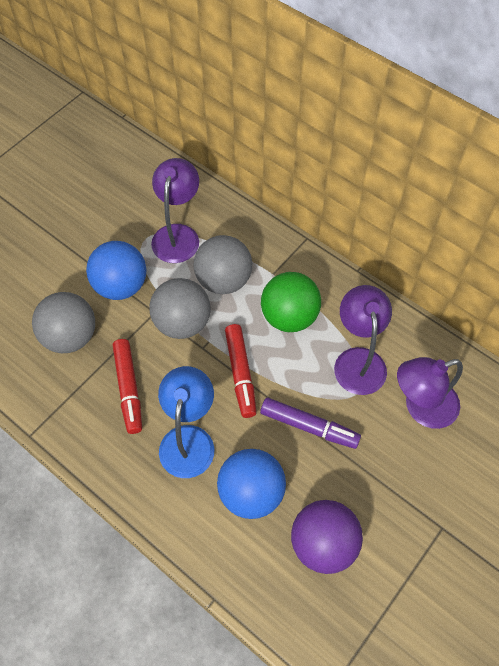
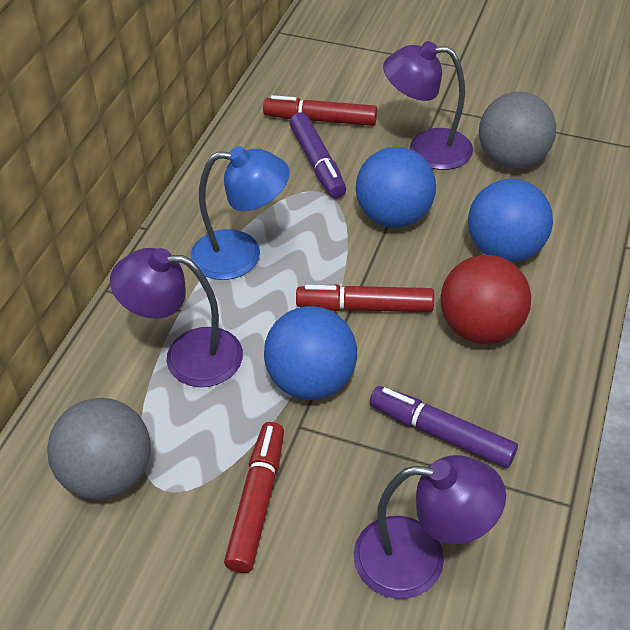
blue ball: [86,241,146,300] [217,449,286,519] = 2 -> [264,306,357,400] [356,147,436,228] [468,179,553,262] = 3
green ball: [261,272,321,332] = 1 -> none = 0
grey ball: [32,292,95,353] [149,278,211,339] [193,235,252,294] = 3 -> [47,398,151,500] [479,92,556,169] = 2
purple ball: [291,500,363,574] = 1 -> none = 0
purple marker: [260,398,361,449] = 1 -> [289,112,346,198] [370,386,518,468] = 2
red ball: none = 0 -> [441,255,531,344] = 1
red marker: [112,339,142,434] [225,324,257,418] = 2 -> [224,422,284,573] [263,95,377,126] [296,284,434,312] = 3

